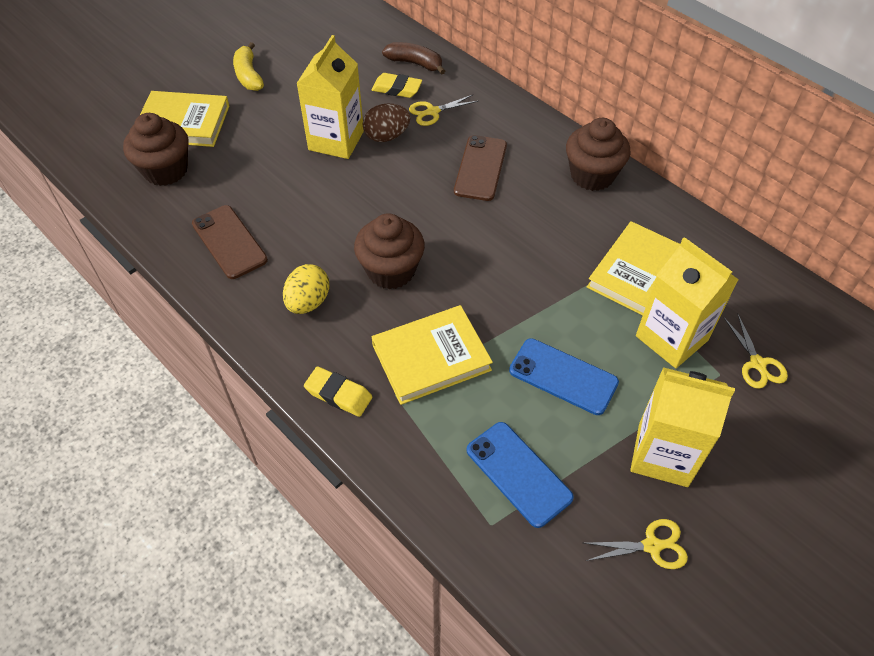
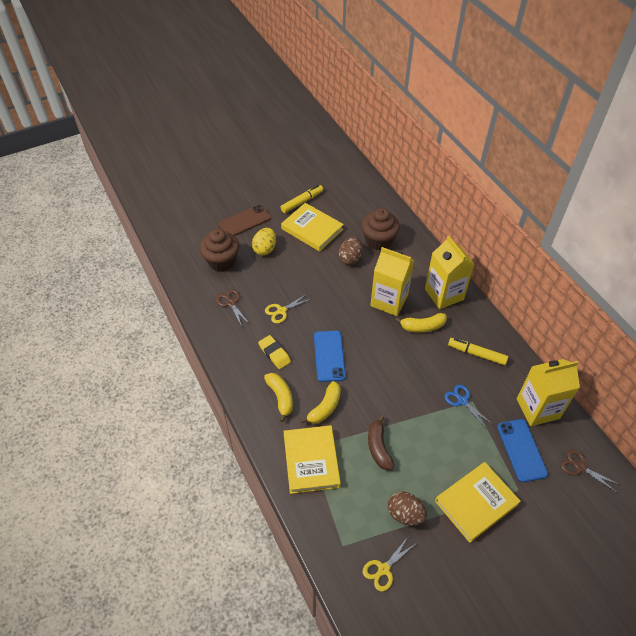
blue scissors: none = 0 -> [444,384,492,430] = 1
brown cupcake: [123,113,189,186] [354,214,425,289] [566,118,630,191] = 3 -> [200,229,239,272] [361,208,400,251] = 2
brown egg: [363,104,410,142] = 1 -> [339,237,363,265] [388,491,427,526] = 2
brown phone: [192,205,268,279] [454,135,507,201] = 2 -> [218,205,271,236] = 1
brown scissors: none = 0 -> [216,289,249,327] [561,449,620,492] = 2
yellow banana: [233,42,264,91] = 1 -> [264,373,293,422] [300,381,341,424] [395,313,447,333] = 3
yellow eraser: [304,366,372,417] [371,73,422,98] = 2 -> [258,335,291,369] = 1
yellow marker: none = 0 -> [280,185,323,213] [448,338,508,365] = 2
yellow scissors: [409,95,478,126] [585,519,688,569] [724,315,788,389] = 3 -> [265,294,311,323] [363,537,417,591] = 2

